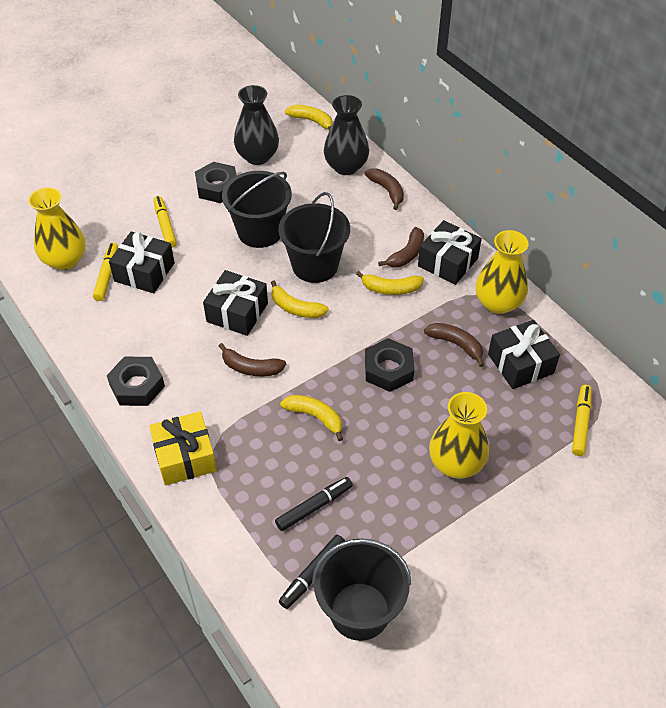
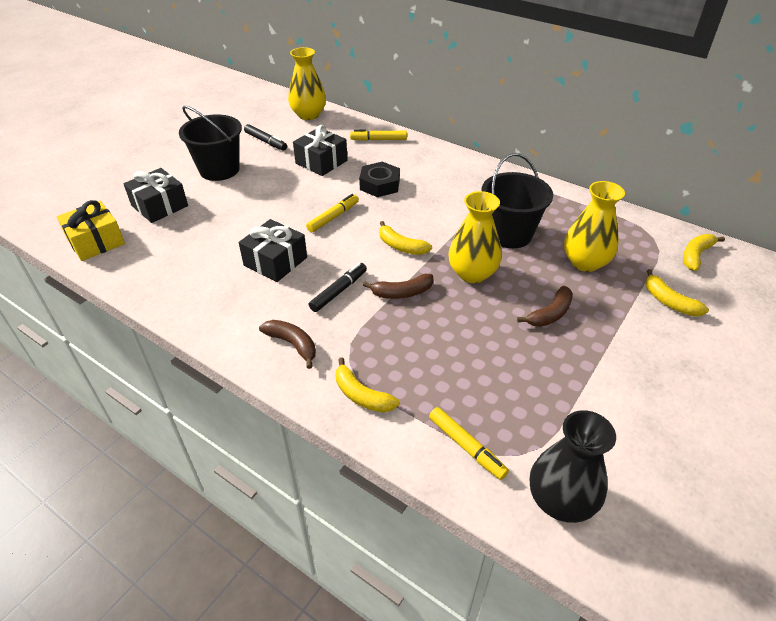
black bucket: [222,171,292,248] [278,192,350,283] [312,539,411,641] = 3 -> [179,106,242,181] [482,153,553,248] = 2
black gift: [109,231,175,293] [203,270,268,336] [418,220,482,285] [488,320,560,389] = 4 -> [124,168,188,223] [239,219,307,282] [293,125,348,176] = 3
black nut: [107,357,165,406] [195,162,237,203] [365,338,414,392] = 3 -> [359,162,400,197] = 1
black vase: [234,85,279,165] [324,95,369,175] = 2 -> [530,410,616,523] = 1
brown banana: [219,343,286,376] [365,168,404,210] [378,227,424,267] [424,323,484,367] = 4 -> [259,320,316,369] [363,274,433,299] [517,286,573,327] = 3

